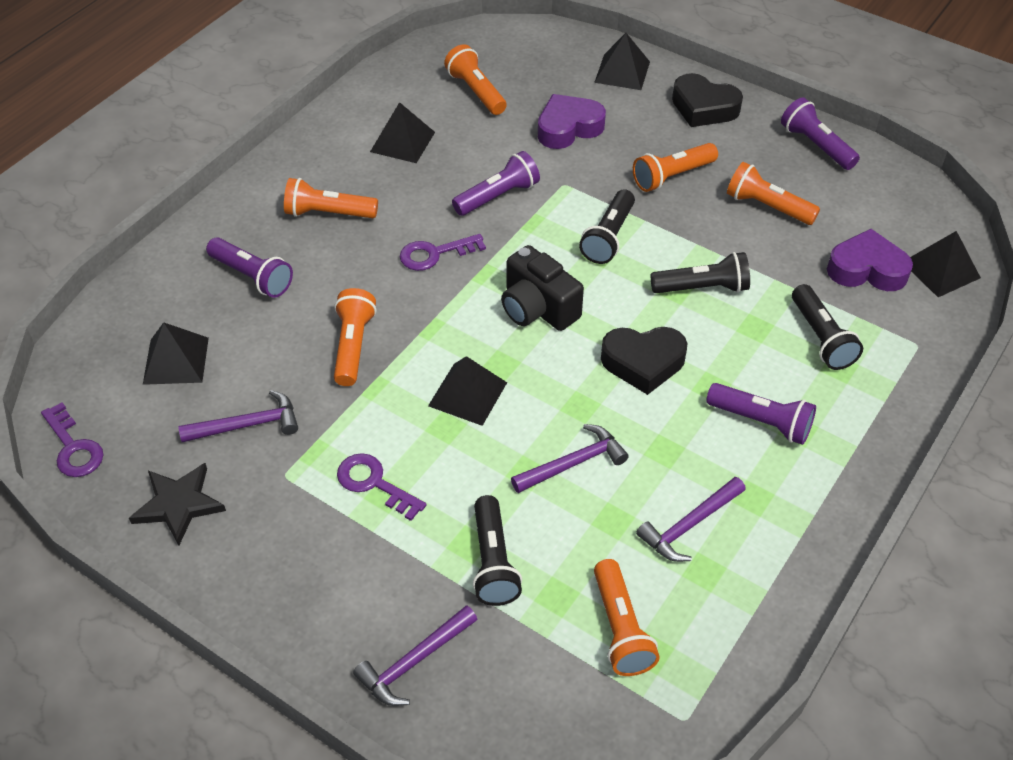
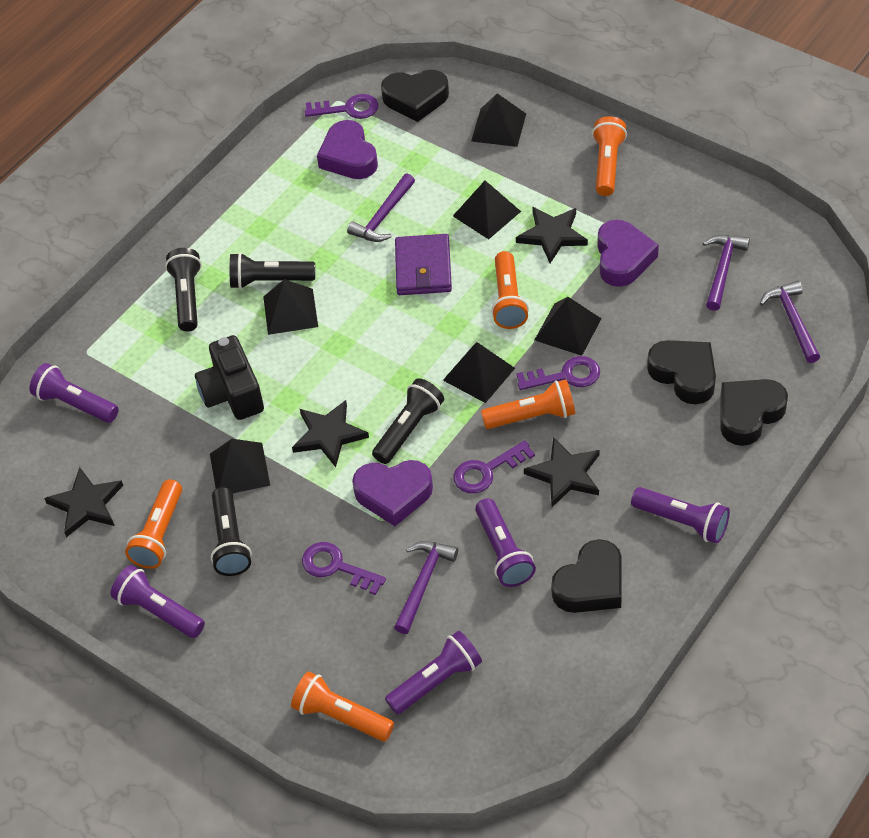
black heart: [601,327,688,395] [672,73,743,127] = 2 -> [381,70,449,122] [552,539,622,613] [647,340,716,405] [720,379,788,446] = 4
black pyramid: [143,322,209,385] [370,102,435,163] [428,356,507,426] [594,33,650,90] [910,231,981,297] = 5 -> [210,439,270,493] [263,279,318,335] [443,342,515,403] [453,181,521,239] [471,93,526,147] [535,297,602,356] = 6
black star: [129,463,226,546] = 1 -> [44,467,123,537] [292,400,369,467] [516,207,588,263] [524,437,600,507] = 4
orange flashlight: [284,178,378,218] [334,288,376,386] [444,44,507,115] [594,559,660,676] [633,143,718,192] [727,162,820,225] = 6 -> [125,479,182,569] [291,672,394,741] [481,380,575,429] [491,251,529,329] [592,116,627,196] = 5
purple flashlight: [206,237,293,298] [452,151,540,216] [706,383,816,445] [781,97,860,170] = 4 -> [30,363,119,423] [111,565,205,638] [385,631,482,714] [475,498,536,587] [631,487,730,544] = 5
purple heart: [538,94,606,149] [827,229,913,291] = 2 -> [317,120,378,179] [352,460,433,526] [598,220,659,287] = 3
purple key: [41,402,103,477] [337,453,427,521] [400,234,486,271] = 3 -> [302,542,386,595] [305,94,378,119] [453,440,535,494] [517,356,600,390] = 4
purple wallet: none = 0 -> [395,234,452,295] = 1

